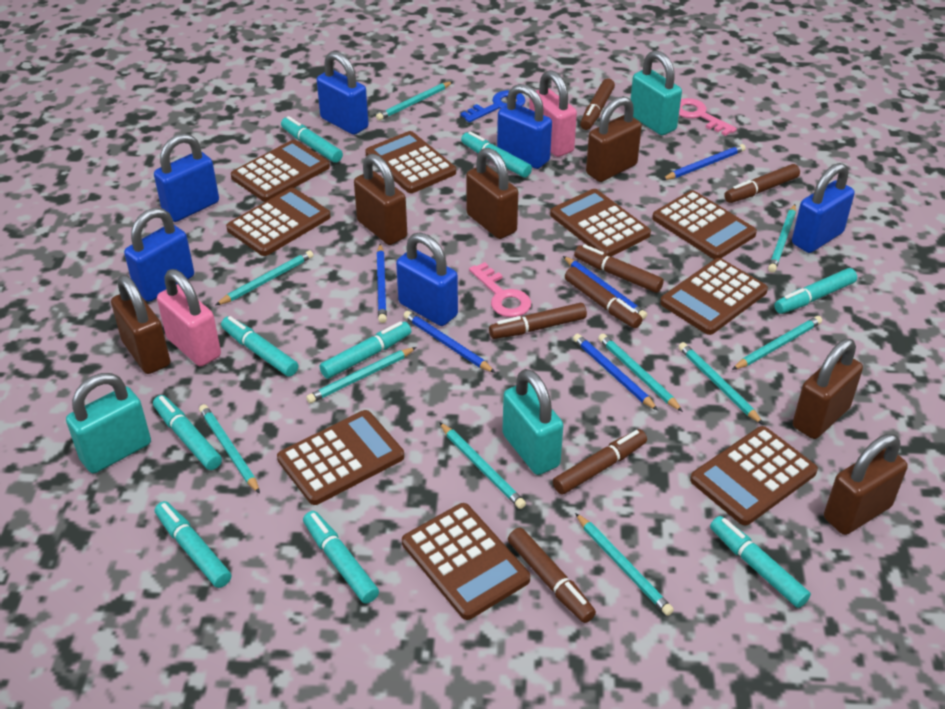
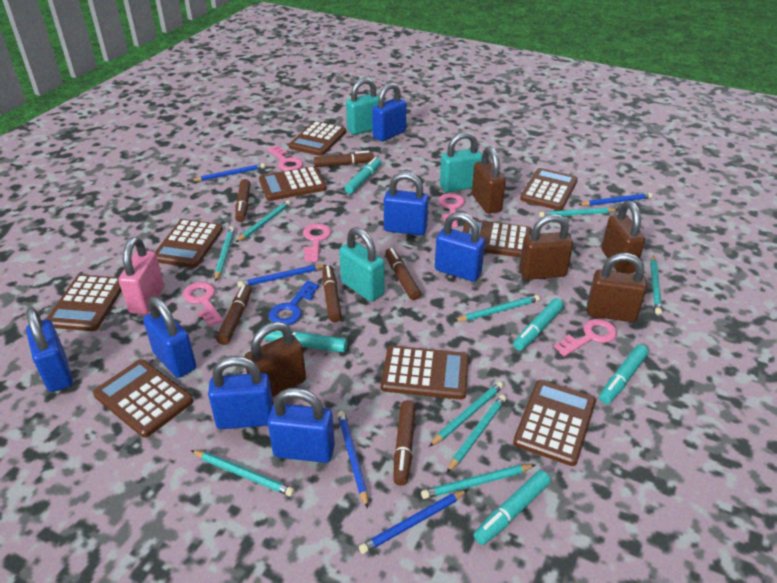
blue padlock: [124,208,194,302] [154,133,219,222] [317,51,369,135] [396,232,458,326] [497,84,552,169] [792,163,855,253] = 6 -> [26,308,73,392] [143,297,196,378] [208,356,274,429] [268,388,335,463] [372,83,406,141] [384,172,429,236] [435,212,485,282] = 7
brown marker: [489,303,587,339] [508,528,596,623] [553,429,647,495] [565,267,643,328] [574,244,664,293] [580,78,615,130] [724,164,800,203] = 7 -> [216,284,252,345] [235,179,251,222] [314,150,374,167] [322,265,342,322] [385,248,421,300] [393,400,416,486] = 6
brown padlock: [111,275,170,374] [354,154,407,245] [466,148,518,239] [586,96,642,182] [793,339,863,439] [824,434,908,535] = 6 -> [244,322,306,397] [472,146,506,214] [519,214,573,280] [587,253,647,322] [601,201,645,273] = 5
pink key: [469,262,531,317] [679,98,737,136] = 2 -> [183,282,224,326] [267,145,303,171] [303,223,331,262] [438,193,465,228] [554,319,617,357] = 5
pink padlock: [157,269,221,366] [529,70,577,157] = 2 -> [119,237,164,314] = 1
turquoise marker: [153,395,222,470] [155,501,231,588] [221,316,298,377] [281,116,343,163] [303,511,379,604] [320,321,411,379] [461,131,532,178] [710,516,811,608] [774,268,857,314] = 9 -> [265,330,347,352] [344,157,382,194] [473,470,551,545] [513,298,564,351] [599,344,649,404] = 5
turquoise pencil: [199,404,260,494] [215,250,313,306] [306,347,417,403] [376,82,452,121] [439,422,526,509] [575,513,674,616] [598,334,683,412] [678,342,763,424] [732,316,822,370] [768,204,796,273] = 10 -> [191,450,294,496] [215,226,235,282] [235,200,291,243] [421,464,535,499] [429,382,504,447] [447,394,506,473] [454,295,540,322] [539,208,618,218] [651,255,662,315] = 9

